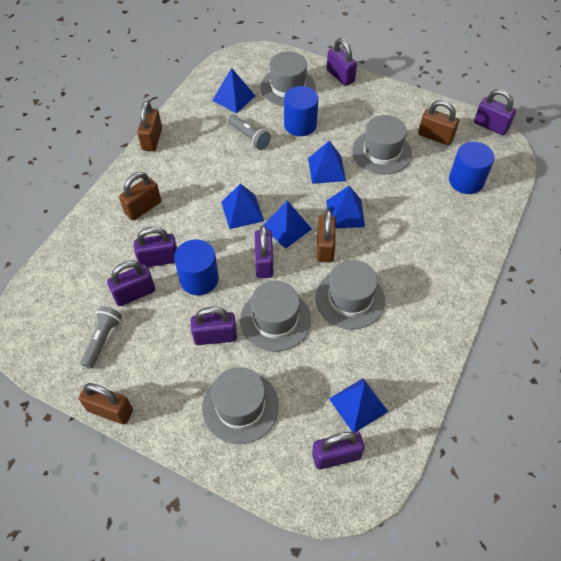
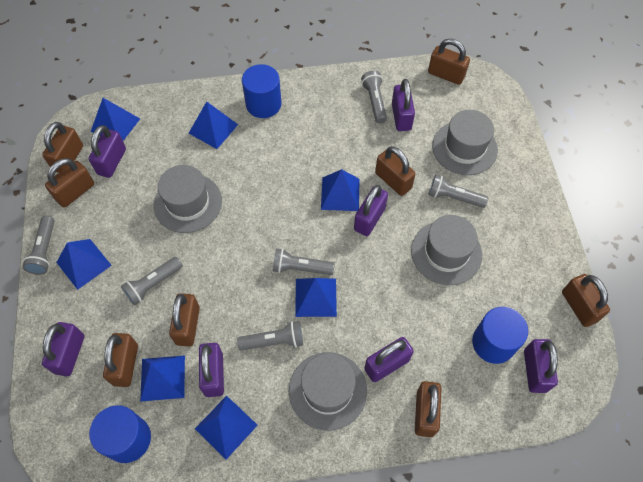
blue pyramid: [212,68,255,114] [221,183,264,229] [264,200,312,249] [308,140,346,184] [326,186,365,228] [329,378,388,432] = 6 -> [56,239,112,290] [91,98,140,141] [140,356,185,402] [189,101,238,149] [195,395,258,459] [295,278,337,317] [321,169,360,211] = 7
brown padlock: [79,383,133,425] [119,172,161,220] [137,101,162,151] [317,210,336,263] [418,100,459,145] = 5 -> [42,122,83,173] [45,158,94,208] [103,333,138,387] [169,293,200,346] [375,146,415,196] [415,381,441,437] [428,39,470,85] [562,274,610,327] = 8
grey flashlight: [80,306,122,369] [228,115,271,150] = 2 -> [22,216,54,275] [121,257,182,305] [237,321,303,351] [273,248,335,275] [361,71,387,124] [428,175,489,208] = 6
grey hat: [202,367,279,444] [240,281,311,352] [260,51,316,106] [315,260,385,329] [352,115,412,174] = 5 -> [154,165,222,233] [289,352,367,430] [411,215,482,285] [432,110,498,175] = 4

